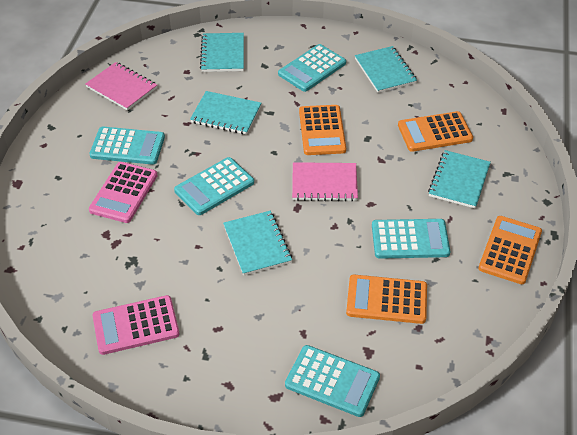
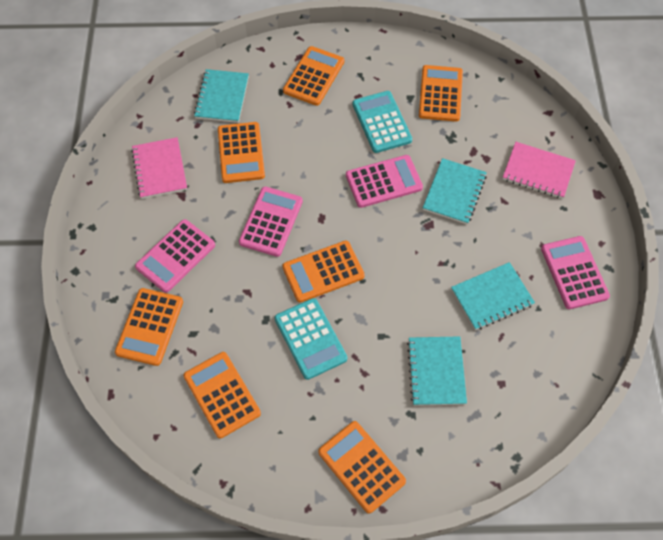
orange calculator: [299,105,346,155] [346,275,427,324] [398,111,473,152] [478,216,542,284] = 4 -> [115,288,183,366] [183,352,261,438] [218,122,265,183] [282,241,365,303] [283,46,344,106] [318,421,406,514] [419,65,463,122] = 7
pink calculator: [89,162,158,223] [92,295,180,355] = 2 -> [135,219,215,293] [239,187,303,257] [346,155,423,208] [541,236,610,309] = 4
turquoise calculator: [89,127,165,165] [174,157,254,215] [278,44,346,92] [285,345,380,417] [372,219,450,259] = 5 -> [275,298,347,380] [353,91,412,153] = 2
turquoise notebook: [190,91,261,135] [200,33,244,72] [223,211,292,276] [355,46,417,93] [428,150,491,208] = 5 -> [194,69,249,123] [407,336,467,406] [423,158,487,224] [451,262,535,330] = 4

